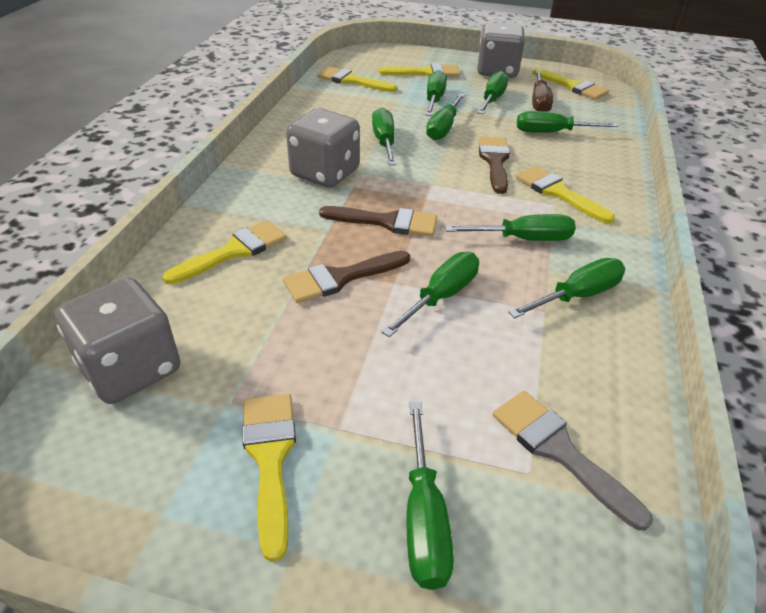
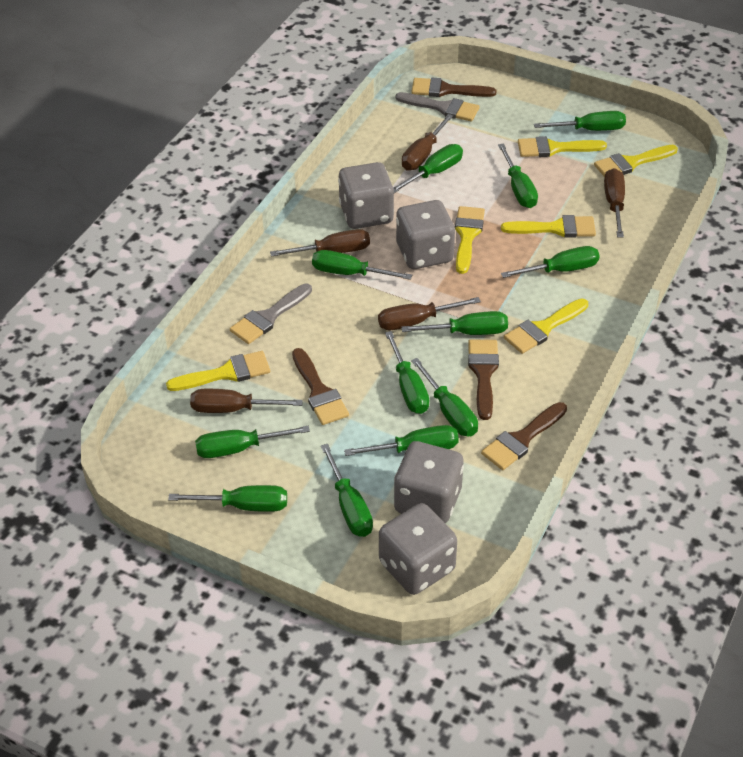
brown brush: [283,251,410,303] [319,206,437,237] [478,137,510,194] = 3 -> [292,348,349,425] [411,78,497,97] [468,339,499,420] [481,402,567,470] = 4
brown screwdriver: [532,70,553,112] = 1 -> [190,388,303,413] [270,229,370,257] [378,297,481,330] [402,114,453,171] [604,168,625,238] = 5
green screwdriver: [372,108,396,165] [381,252,479,337] [406,402,454,590] [425,70,447,116] [426,93,465,141] [445,214,576,241] [477,71,509,114] [508,258,625,318] [517,111,618,133] = 9 -> [168,485,287,512] [195,426,310,458] [312,250,412,280] [321,444,373,537] [344,425,459,456] [385,331,429,414] [393,144,463,193] [401,311,508,335] [411,358,478,436] [498,144,538,208] [501,246,600,278] [534,111,626,131] = 12
grey brush: [493,391,653,530] = 1 -> [230,284,312,344] [395,92,480,121] = 2
grey dice: [55,277,180,404] [286,108,360,188] [477,22,525,78] = 3 -> [338,162,394,229] [379,503,457,595] [394,441,464,523] [396,200,455,269] = 4

